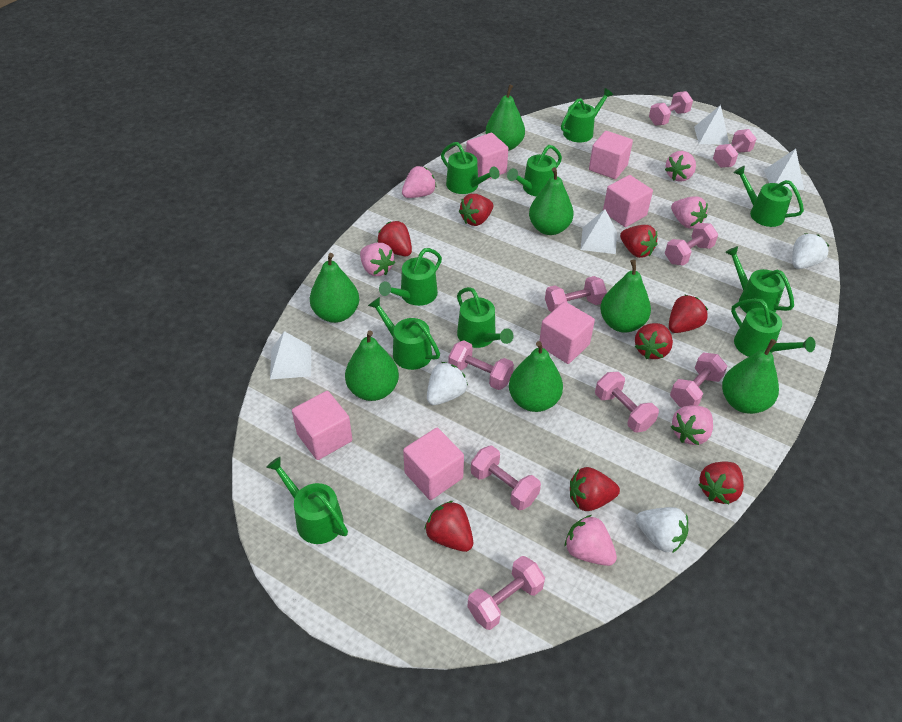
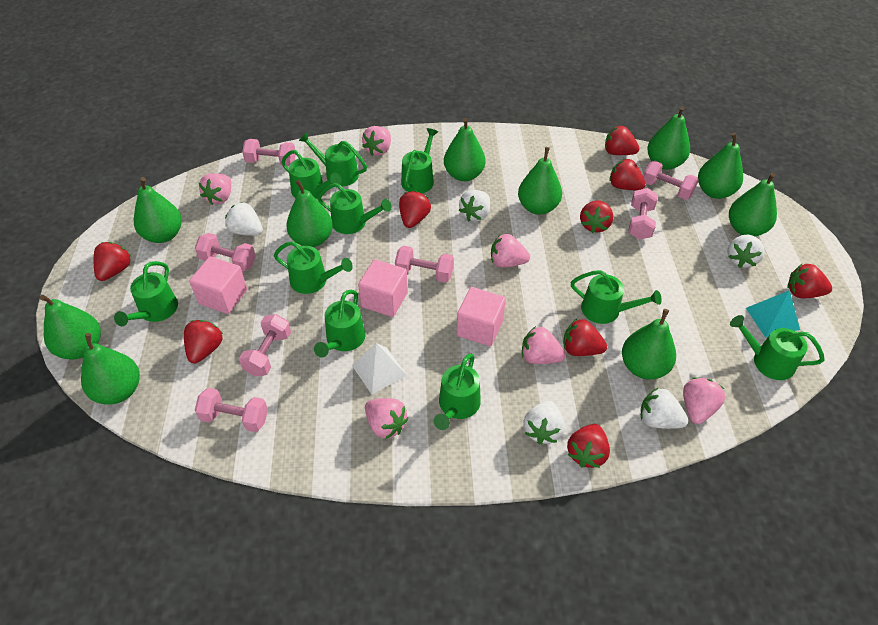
green pear: [310,253,359,323] [345,330,399,401] [485,84,525,151] [509,341,563,412] [529,167,574,235] [600,259,651,333] [722,339,779,414] = 7 -> [40,295,101,360] [81,333,140,404] [134,177,182,243] [287,180,333,247] [444,118,486,181] [518,147,562,215] [622,309,676,380] [647,106,690,170] [698,132,743,199] [729,173,777,236] = 10
pink cube: [292,391,352,460] [403,428,464,500] [466,133,508,180] [539,302,595,364] [589,131,633,179] [603,175,653,227] = 6 -> [189,256,247,314] [358,259,408,317] [457,287,506,346] = 3
pink dumbbell: [449,340,514,390] [468,556,545,630] [471,445,541,510] [545,276,607,312] [595,372,659,432] [649,91,693,126] [665,223,718,265] [670,352,728,407] [713,129,757,168] = 9 -> [195,233,256,272] [195,388,268,432] [239,314,291,376] [242,139,296,167] [395,246,454,283] [628,188,658,240] [643,161,699,200] = 7
red strawberry: [377,221,412,256] [425,500,473,552] [459,194,493,226] [570,467,620,511] [620,225,657,258] [635,323,673,359] [669,294,708,333] [698,461,744,504] = 8 -> [94,242,131,281] [184,320,223,363] [399,191,431,228] [563,319,607,356] [567,424,610,468] [580,201,614,233] [605,126,639,155] [609,159,646,190] [787,264,832,298] = 9
turquoise pyramid: none = 0 -> [746,290,800,338] = 1
white pyramid: [270,331,311,379] [581,209,617,254] [694,105,729,145] [764,149,804,190] = 4 -> [352,343,407,394] = 1
white strawberry: [427,362,468,405] [636,507,689,553] [792,233,829,269] = 3 -> [225,202,263,236] [459,190,490,222] [523,401,565,445] [641,388,688,429] [727,235,765,268] = 5

